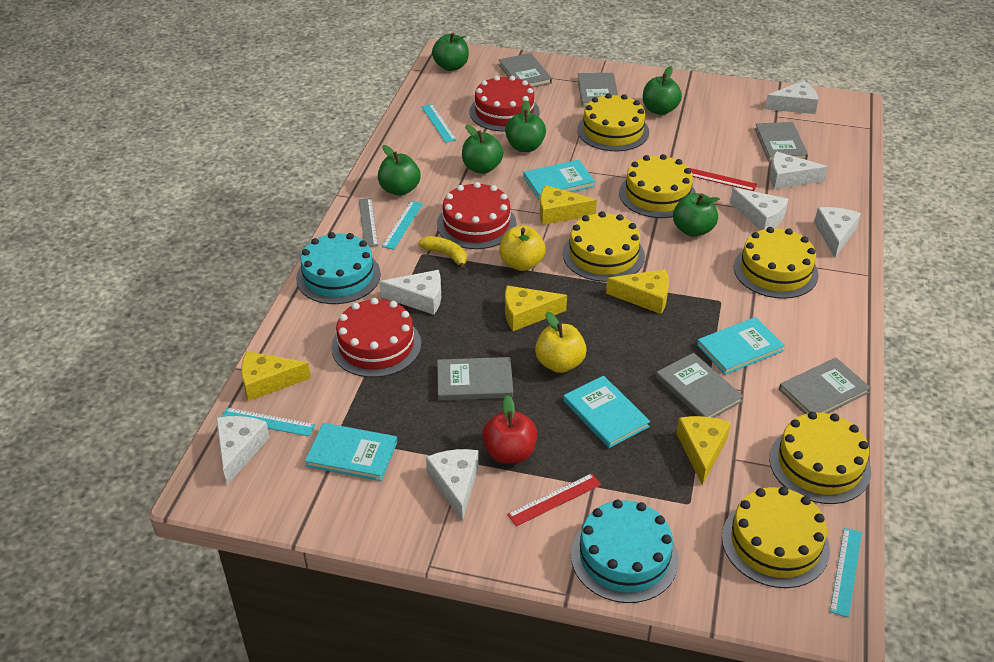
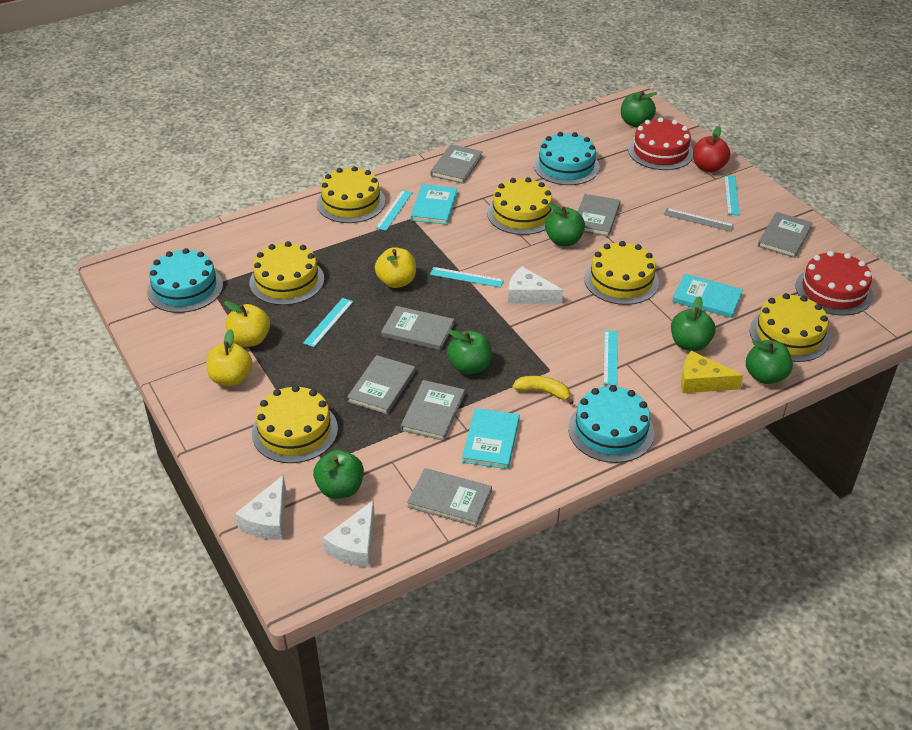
grey book: [437,357,513,400] [498,53,552,88] [577,73,618,107] [656,353,744,418] [755,122,808,161] [779,358,871,414] = 6 -> [347,355,415,414] [381,306,454,350] [401,380,465,441] [407,468,492,527] [430,144,483,184] [578,194,621,237] [758,212,813,258] = 7
red cake: [331,298,421,377] [437,182,516,249] [469,76,540,132] = 3 -> [628,117,693,170] [795,251,873,316] = 2
red ruler: [507,473,601,526] [689,168,757,191] = 2 -> none = 0
turquoise book: [305,423,397,481] [523,160,595,200] [563,376,650,448] [697,317,785,375] = 4 -> [410,184,457,225] [462,408,520,469] [672,274,743,318] = 3
turquoise cake: [296,232,381,304] [571,500,679,603] = 2 -> [147,248,223,313] [534,132,600,185] [568,385,654,463] = 3
turquoise ruler: [221,408,315,436] [382,201,423,250] [421,104,457,143] [830,527,862,618] = 4 -> [303,298,353,347] [376,190,413,231] [430,267,504,288] [603,330,618,386] [724,175,740,215] = 5
white cheese: [216,416,270,485] [379,270,441,315] [426,449,479,522] [730,188,788,230] [765,81,819,114] [770,151,828,189] [814,207,861,258] = 7 -> [235,475,286,540] [323,501,374,567] [508,267,563,304] = 3
yellow apple: [499,226,546,271] [535,312,587,373] = 2 -> [206,329,253,386] [224,301,270,347] [375,247,416,288] = 3
yellow cheese: [241,351,311,401] [505,286,567,331] [540,185,597,225] [606,269,669,314] [676,416,731,485] = 5 -> [681,351,743,393] = 1

